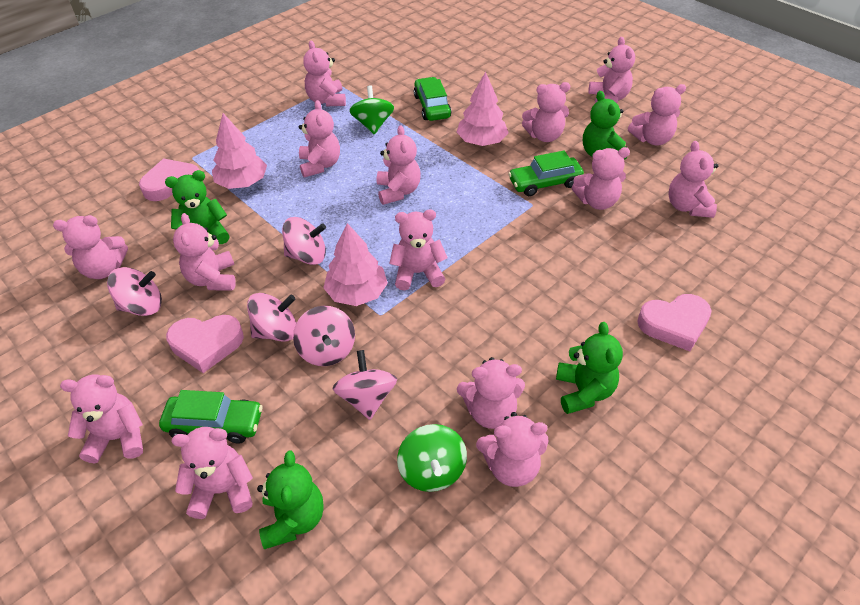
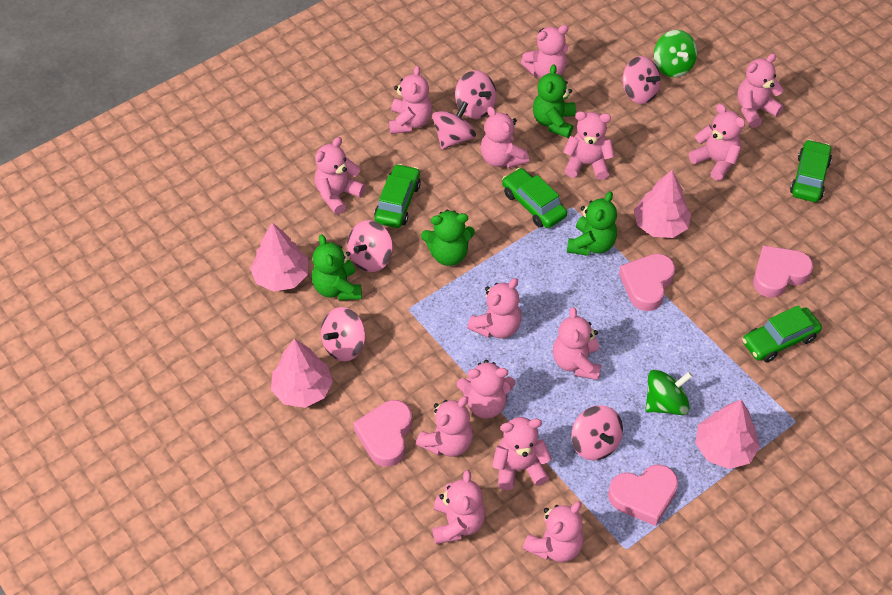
green car: [159,390,263,444] [414,77,452,121] [508,151,584,196] = 3 -> [374,164,421,228] [502,168,567,228] [742,305,822,362] [790,139,832,202] = 4
pink heart: [139,158,199,201] [166,315,244,373] [637,294,711,351] = 3 -> [353,400,412,467] [608,465,678,526] [619,254,675,311] [753,245,813,298] = 4
pink spinning top: [107,267,162,316] [247,293,296,342] [282,217,326,265] [293,306,355,366] [332,350,397,420] = 5 -> [321,307,366,361] [347,220,393,272] [432,101,476,149] [455,70,496,119] [571,405,623,461] [623,56,660,104] = 6
pink teddy bear: [53,215,128,279] [60,375,143,463] [172,427,253,519] [173,213,236,290] [299,100,340,177] [303,40,346,106] [377,125,421,205] [389,209,448,290] [457,357,525,429] [476,412,548,487] [522,82,570,142] [572,147,630,210] [588,37,635,103] [628,84,686,146] [668,141,718,218] = 15 -> [314,137,366,215] [389,65,432,134] [416,396,473,457] [432,470,485,544] [457,360,515,419] [467,278,522,339] [480,106,529,168] [492,417,552,490] [521,25,568,78] [523,501,584,562] [553,307,601,380] [563,111,615,180] [689,104,745,181] [737,54,784,128] = 14
pink tree: [212,113,267,189] [323,223,388,306] [457,72,508,146] = 3 -> [250,222,308,292] [271,338,333,408] [634,170,691,238] [695,399,760,469] = 4

